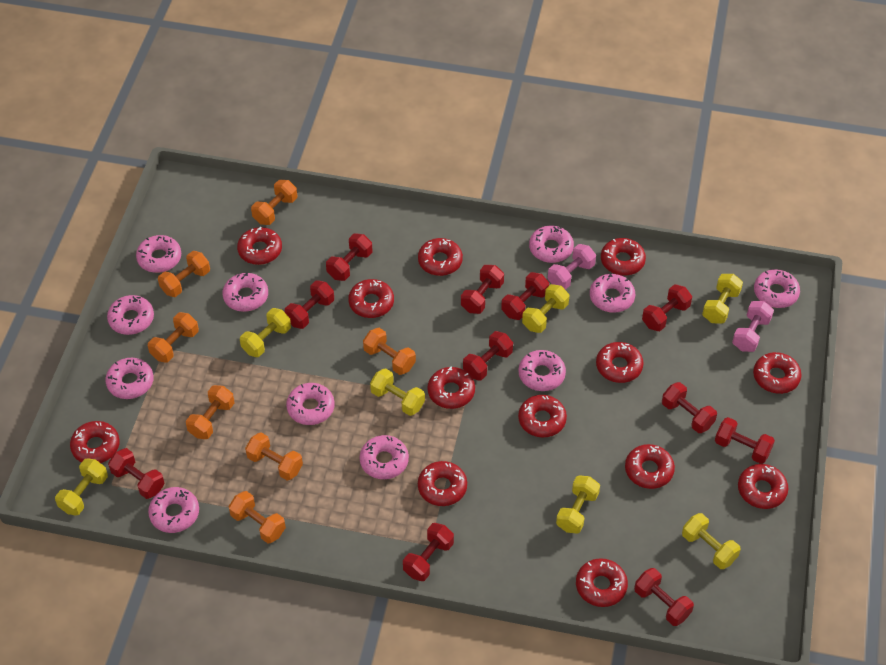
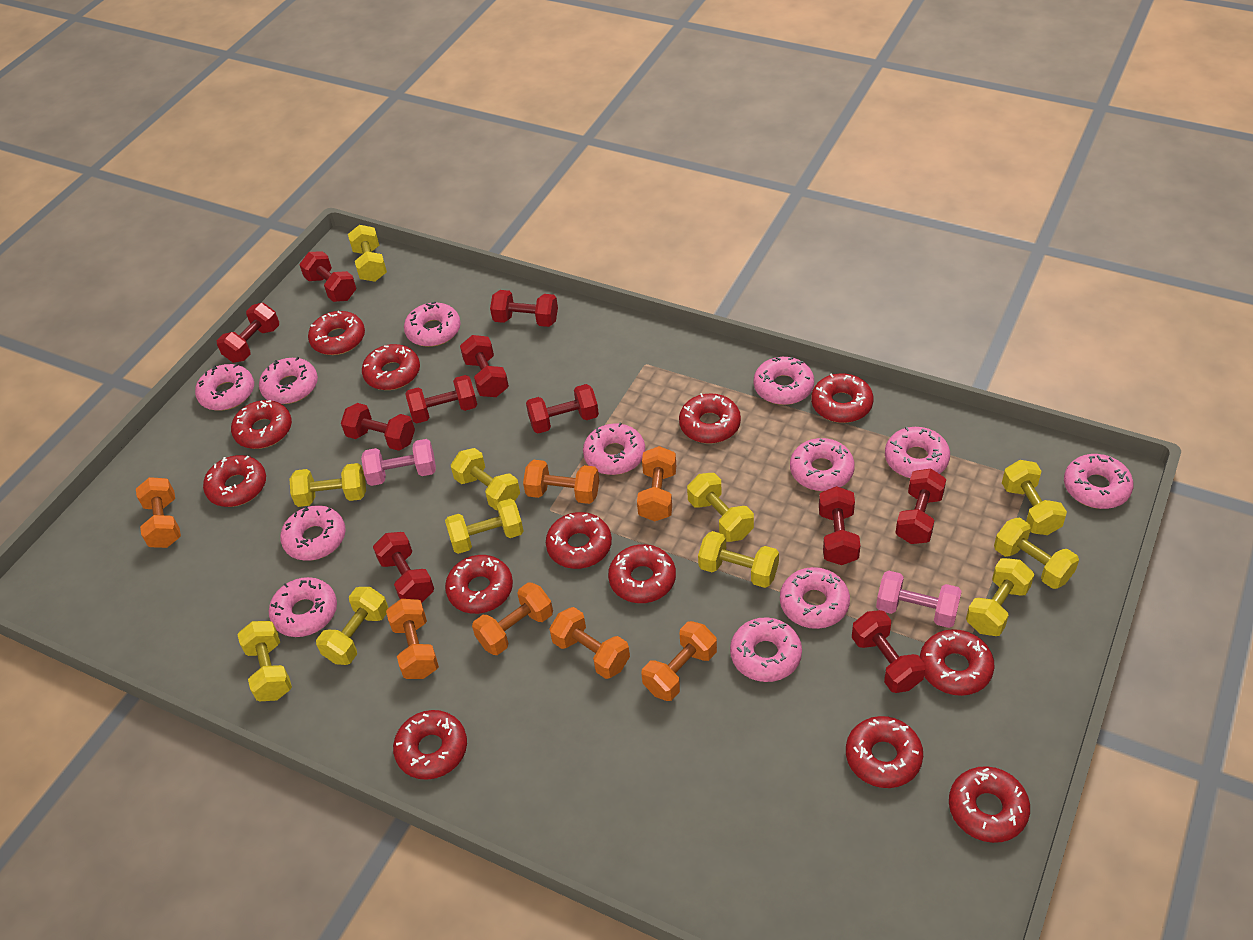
pink donut: [105,358,154,399] [107,295,154,335] [136,235,181,273] [148,487,199,533] [222,272,268,312] [286,383,335,425] [360,435,409,479] [518,350,566,391] [529,226,574,263] [590,273,635,313] [754,269,800,308] = 11 -> [195,364,254,411] [259,357,318,404] [269,577,337,637] [280,505,346,561] [404,302,461,347] [583,423,645,475] [730,617,802,682] [754,357,814,405] [780,567,850,629] [790,438,855,491] [885,427,950,478] [1064,454,1134,509] = 12
yellow dumbbell: [55,458,108,516] [240,308,291,357] [370,368,425,416] [522,284,569,333] [556,476,600,533] [682,513,741,569] [702,274,743,324] = 7 -> [237,621,292,701] [289,463,366,507] [316,587,388,665] [348,225,387,282] [445,499,524,554] [451,448,520,510] [687,473,754,542] [698,531,779,588] [966,558,1034,636] [994,518,1079,589] [1002,460,1067,535] = 11

